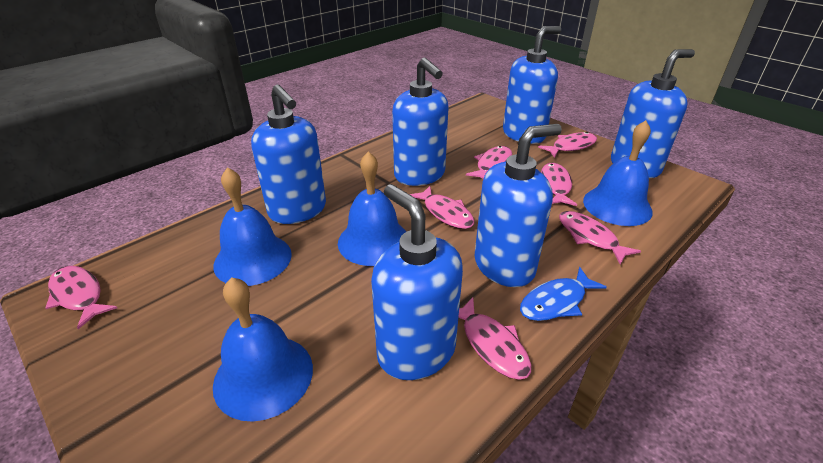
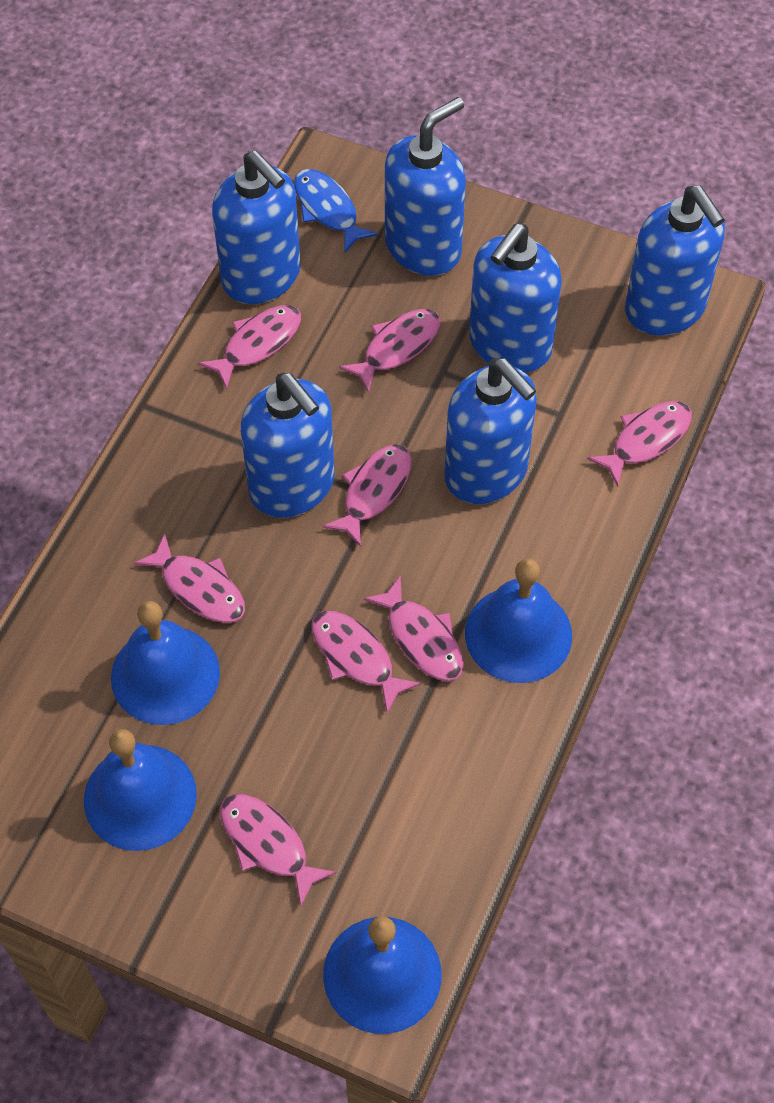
pink fish: [45,266,117,329] [409,186,474,229] [458,297,531,380] [466,146,512,179] [538,132,597,158] [541,163,577,206] [559,211,641,265] = 7 -> [134,534,245,623] [198,305,301,389] [220,794,336,906] [312,611,421,713] [322,444,411,547] [339,309,440,393] [363,575,464,681] [587,401,692,487] = 8

